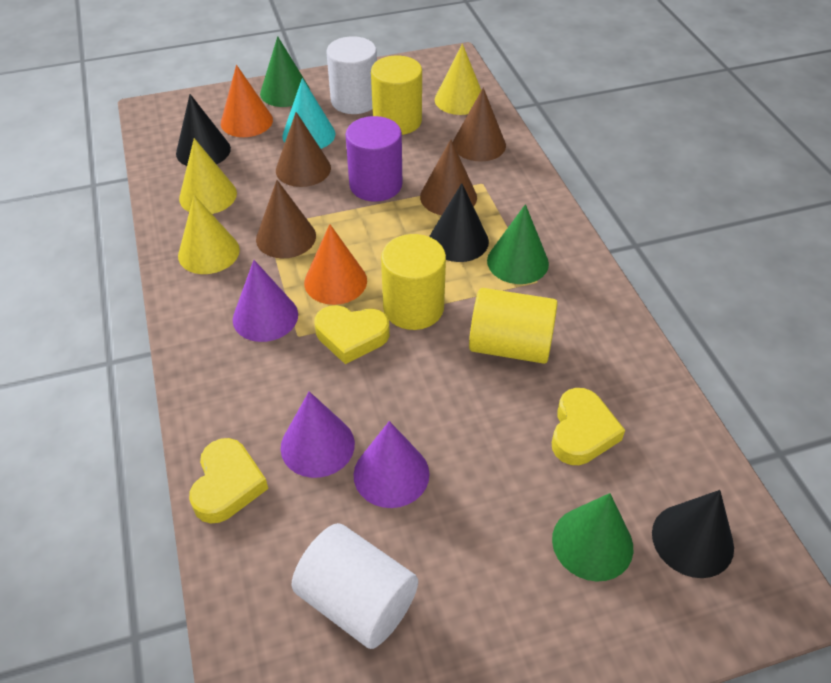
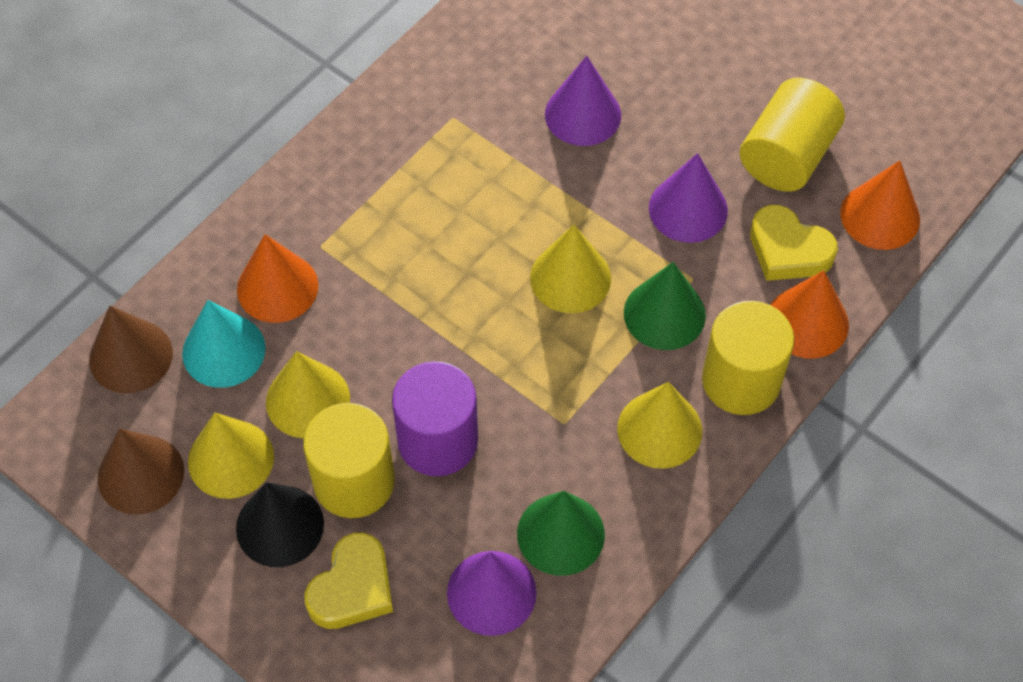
black cone: [176,94,231,166] [429,183,489,262] [652,490,734,578] = 3 -> [236,482,324,567] = 1
brown cone: [256,180,316,258] [276,112,331,187] [420,139,477,215] [453,88,506,161] = 4 -> [89,306,173,394] [98,428,184,515] = 2
green cone: [260,36,310,107] [487,204,549,284] [552,493,633,581] = 3 -> [517,491,605,576] [624,262,706,350] = 2
orange cone: [221,65,273,137] [304,224,367,305] = 2 -> [237,234,318,323] [771,270,849,359] [840,160,920,250] = 3
white cylinder: [291,523,418,649] [327,36,377,114] = 2 -> none = 0
yellow cone: [178,195,240,274] [179,138,237,214] [435,44,481,115] = 3 -> [188,413,274,499] [266,351,350,438] [530,225,611,313] [617,382,702,469] = 4
yellow heart: [189,438,268,523] [315,305,390,364] [552,388,625,465] = 3 -> [305,533,393,629] [750,205,838,281] = 2

